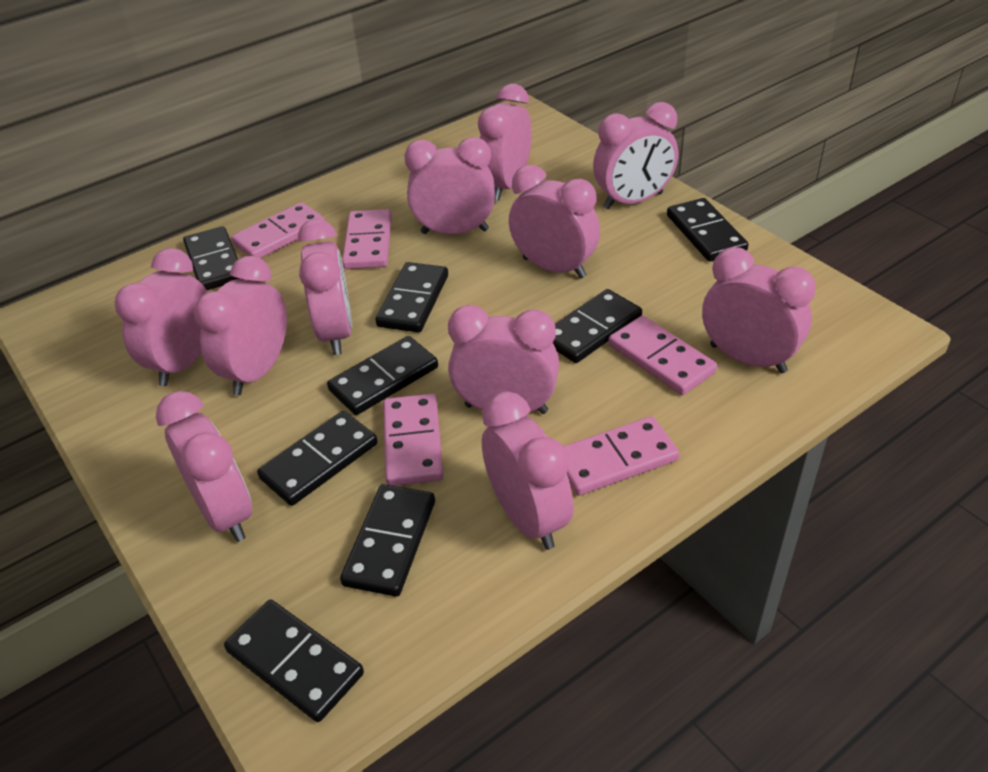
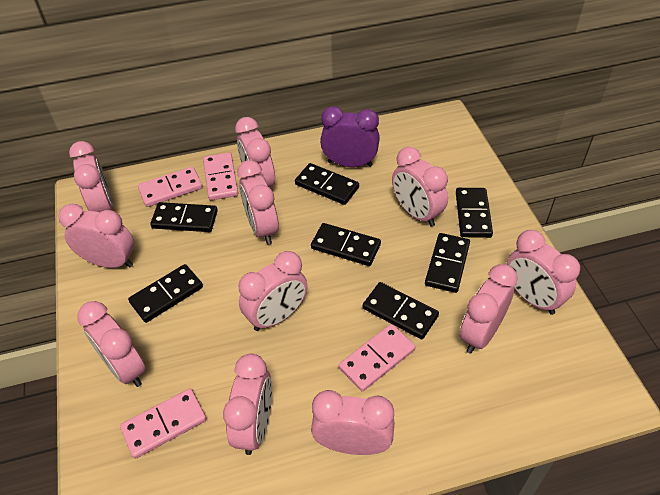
black domino: [183,226,240,290] [224,600,364,722] [257,411,378,506] [327,336,438,415] [340,484,435,597] [376,262,448,332] [553,289,642,363] [667,198,749,261] = 8 -> [128,264,203,323] [150,202,218,232] [295,163,359,205] [311,223,381,266] [363,282,439,339] [425,233,470,293] [456,188,493,238] = 7
pink domino: [231,202,325,258] [342,209,392,269] [383,394,443,486] [563,416,679,495] [608,316,717,395] = 5 -> [120,388,206,459] [138,167,203,207] [203,152,238,200] [339,324,416,392] = 4
purple clock: none = 0 -> [320,106,380,167] = 1

